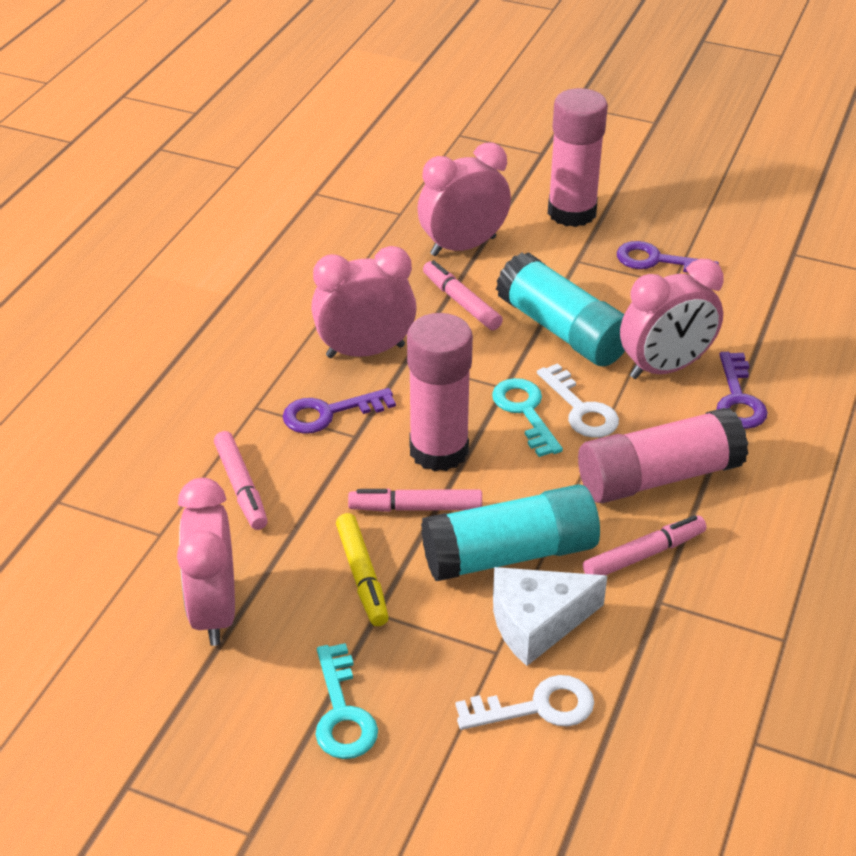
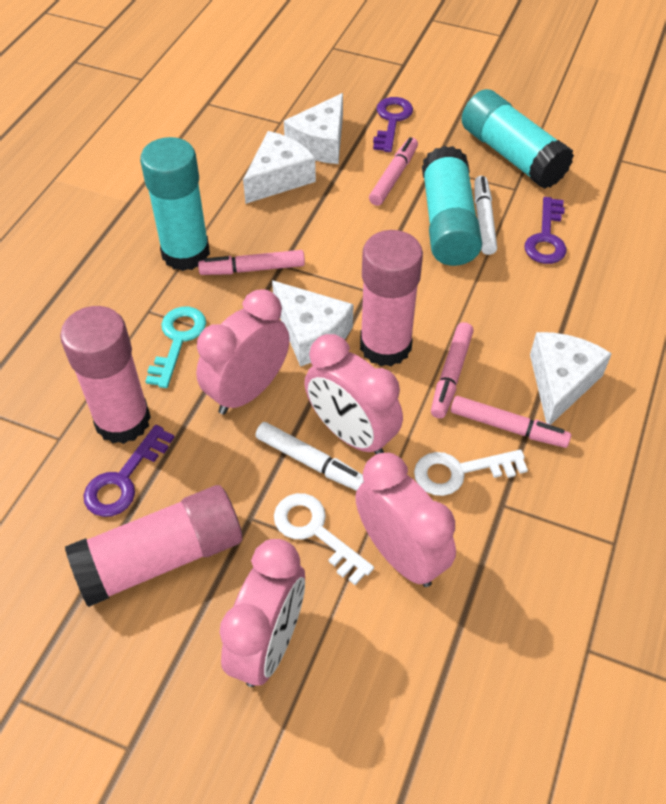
turquoise glue stick: [421,484,600,581] [496,252,625,366] = 2 -> [140,137,210,271] [422,146,482,266] [461,89,574,189] = 3
turquoise key: [315,643,378,759] [492,378,563,457] = 2 -> [145,307,206,388] = 1
white cheese: [493,567,607,666] = 1 -> [243,131,316,204] [272,280,354,367] [284,93,343,164] [530,332,612,425] = 4
white marker: none = 0 -> [255,422,364,491] [475,176,497,255] = 2
yellow marker: [336,513,389,626] = 1 -> none = 0

